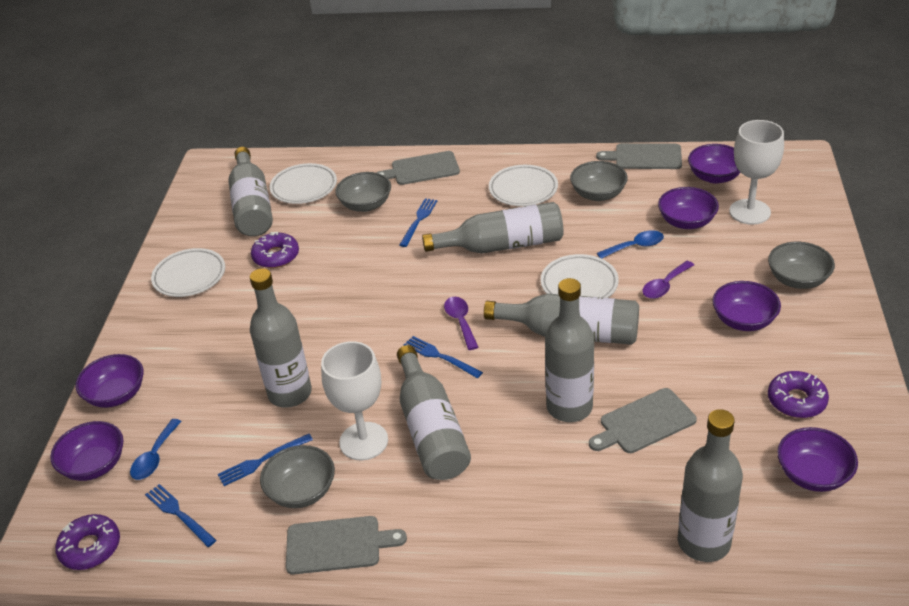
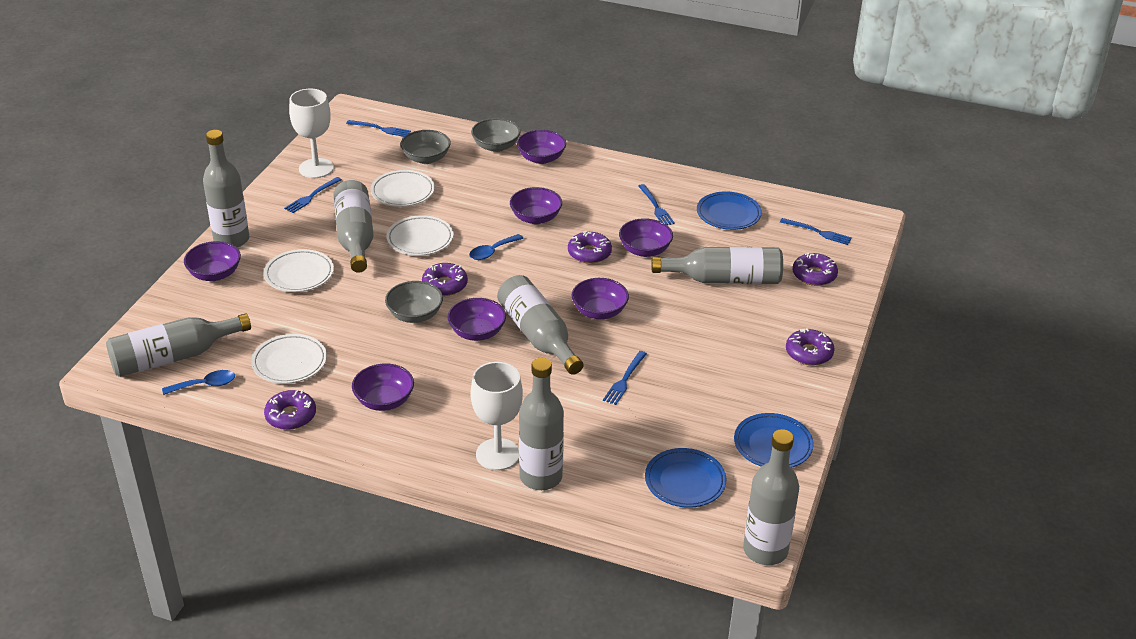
blue fork: [145,484,216,547] [218,434,313,486] [399,198,437,247] [404,336,483,378] = 4 -> [284,177,342,213] [346,120,411,137] [603,351,647,405] [638,184,675,225] [780,218,852,245] = 5
blue plate: none = 0 -> [645,448,726,508] [697,191,762,230] [734,413,814,468] = 3
grey bowl: [260,445,335,508] [335,172,391,212] [570,161,628,201] [768,242,835,289] = 4 -> [385,281,443,323] [401,130,451,164] [471,118,521,152] = 3
grey cutting board: [286,516,407,575] [377,151,460,185] [589,388,697,453] [596,143,682,169] = 4 -> none = 0
purple bowl: [50,421,124,481] [76,354,144,408] [658,187,719,229] [688,144,740,184] [713,281,781,331] [777,427,858,492] = 6 -> [184,241,241,281] [352,364,414,411] [448,298,506,341] [510,187,562,224] [517,130,566,164] [572,278,629,319] [619,218,673,257] = 7
purple donut: [55,514,120,570] [251,232,299,268] [768,371,829,418] = 3 -> [264,390,316,430] [422,263,468,296] [568,231,612,264] [786,328,835,366] [792,253,838,286] = 5
purple spoon: [444,297,478,350] [642,261,694,299] = 2 -> none = 0

